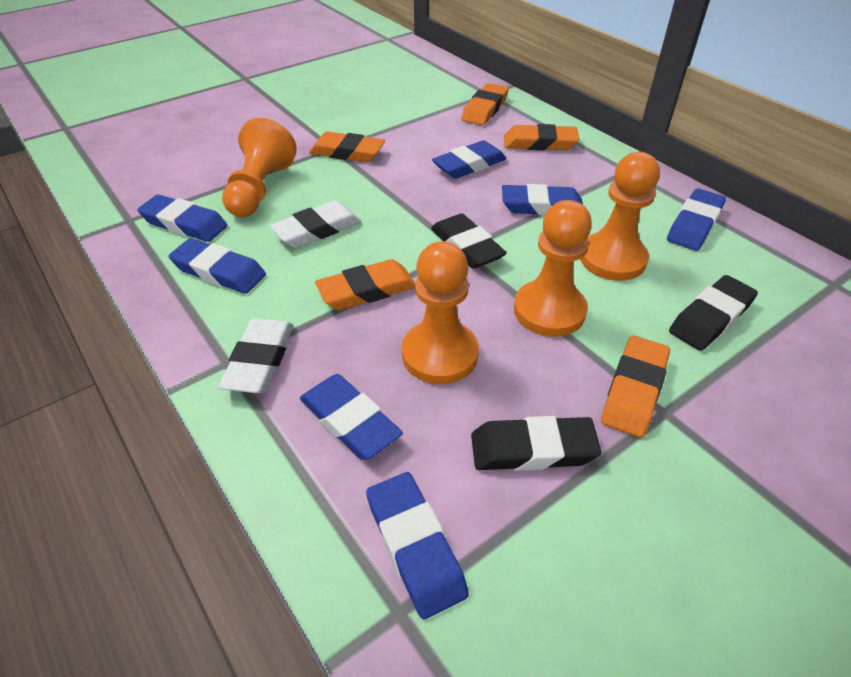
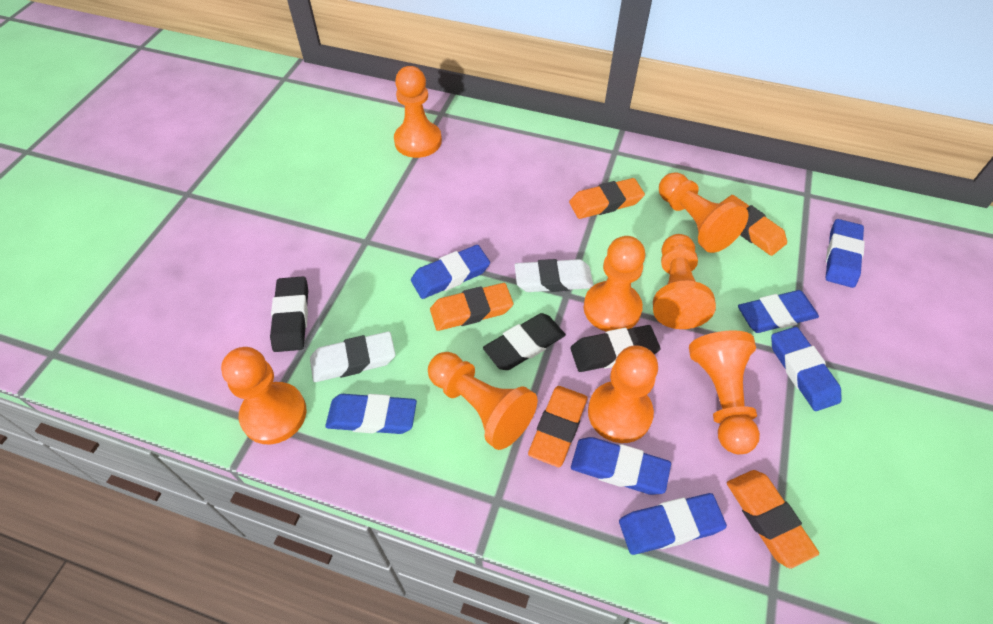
orange pawn: [222,118,297,217] [402,241,479,384] [514,200,592,337] [581,152,660,281] = 4 -> [221,347,306,444] [394,66,442,158] [428,352,538,450] [584,236,645,332] [588,345,658,443] [653,234,716,329] [659,172,748,253] [689,331,760,454] = 8

